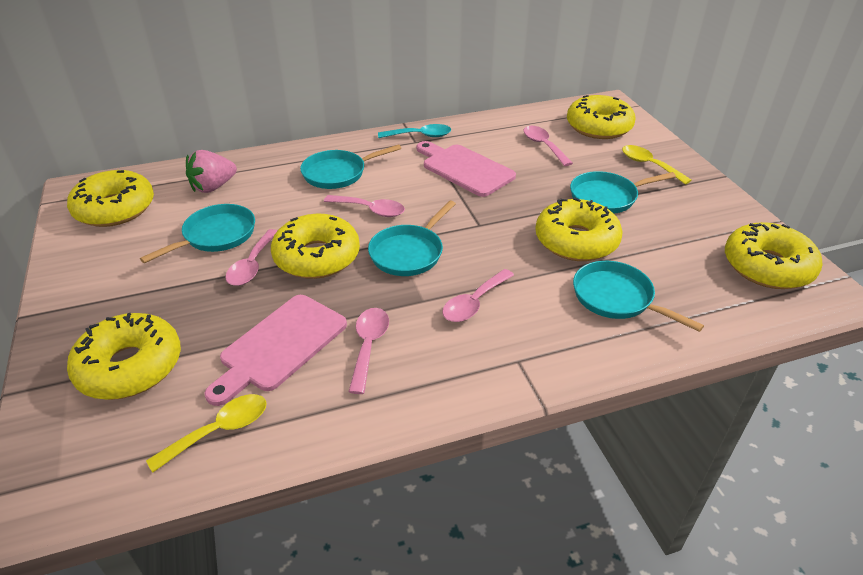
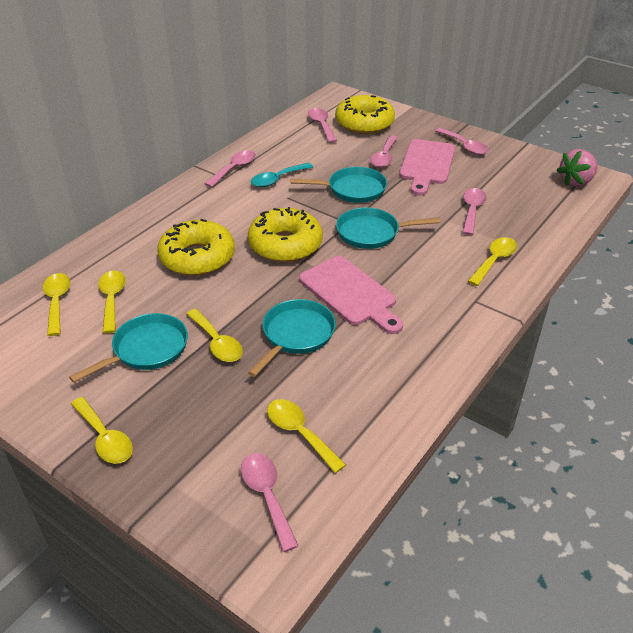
pink spoon: [225,229,278,286] [324,195,405,217] [349,308,389,394] [442,269,514,322] [524,126,573,166] = 5 -> [205,150,256,187] [241,453,298,552] [308,108,337,143] [370,135,398,168] [435,128,489,155] [462,188,487,235] = 6
turquoise pan: [140,204,255,263] [300,144,401,189] [368,200,456,276] [570,171,676,214] [573,261,704,332] = 5 -> [69,313,188,383] [248,299,336,377] [291,167,387,203] [336,207,440,249] = 4
yellow donut: [67,170,154,227] [67,313,181,400] [271,214,360,279] [535,198,623,261] [567,95,636,139] [725,222,822,289] = 6 -> [157,219,235,276] [248,207,323,262] [335,95,395,134] = 3
yellow spoon: [146,394,267,473] [622,145,692,185] = 2 -> [43,273,70,336] [71,397,133,464] [98,271,126,333] [186,309,243,362] [267,399,346,473] [468,237,517,286] = 6

